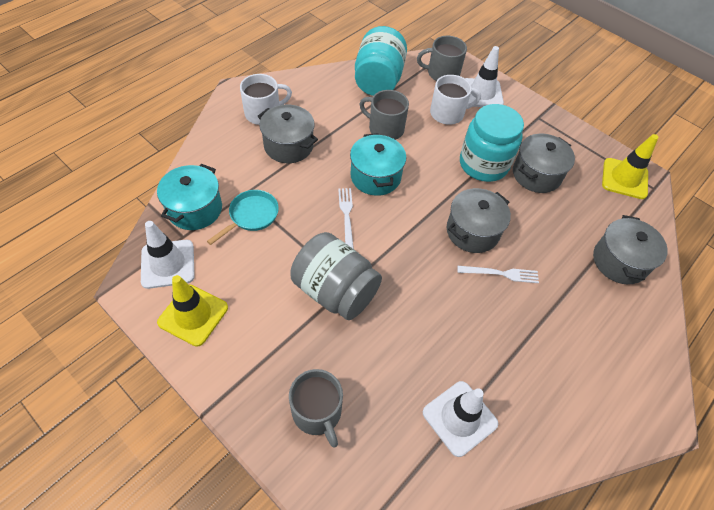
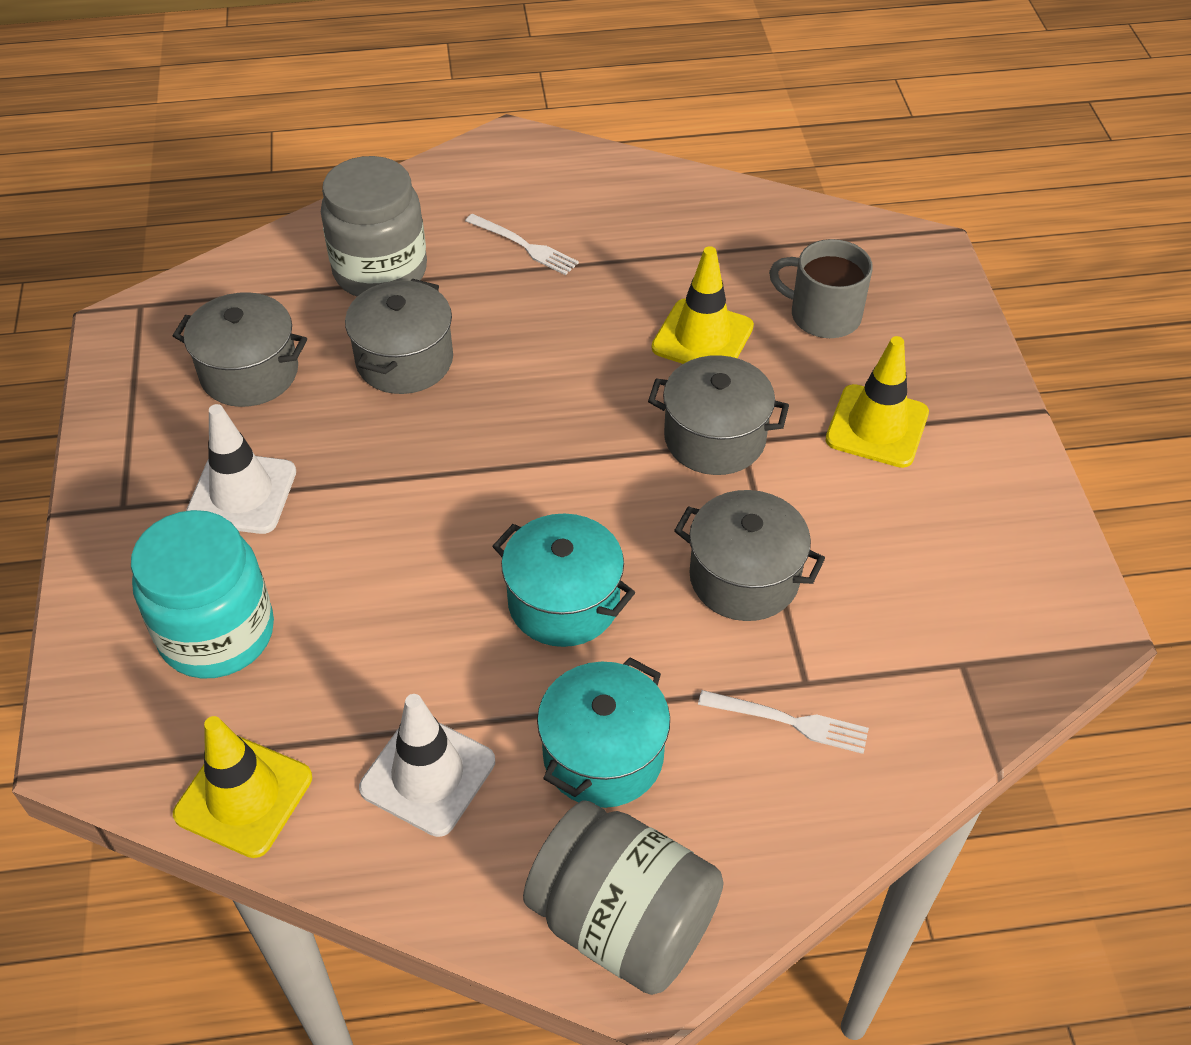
grey jar: [290,232,382,320] = 1 -> [321,156,427,296] [523,800,724,995] = 2
grey mug: [289,369,343,447] [360,90,409,140] [417,36,467,81] = 3 -> [769,239,873,338] = 1
turquoise jar: [355,26,407,96] [460,104,524,182] = 2 -> [131,510,274,679] = 1
turquoise pan: [207,190,279,245] = 1 -> none = 0
white mug: [240,74,292,125] [430,75,481,125] = 2 -> none = 0
white traffic cone: [141,221,195,289] [423,381,498,457] [465,46,504,107] = 3 -> [186,404,296,534] [359,694,495,837] = 2
yellow traffic cone: [157,275,228,347] [602,134,658,199] = 2 -> [173,716,312,858] [652,246,754,364] [825,336,929,468] = 3

